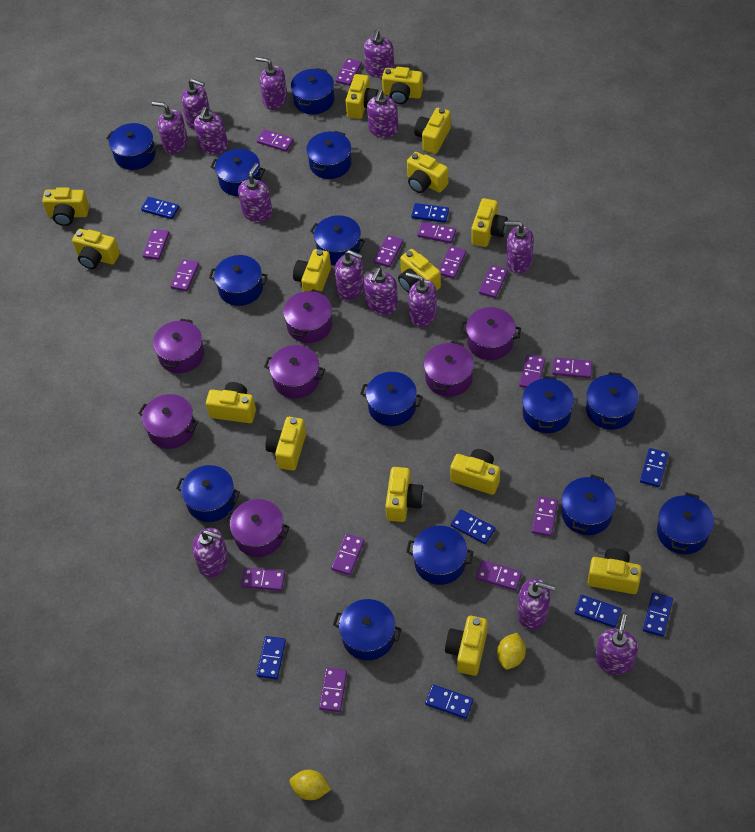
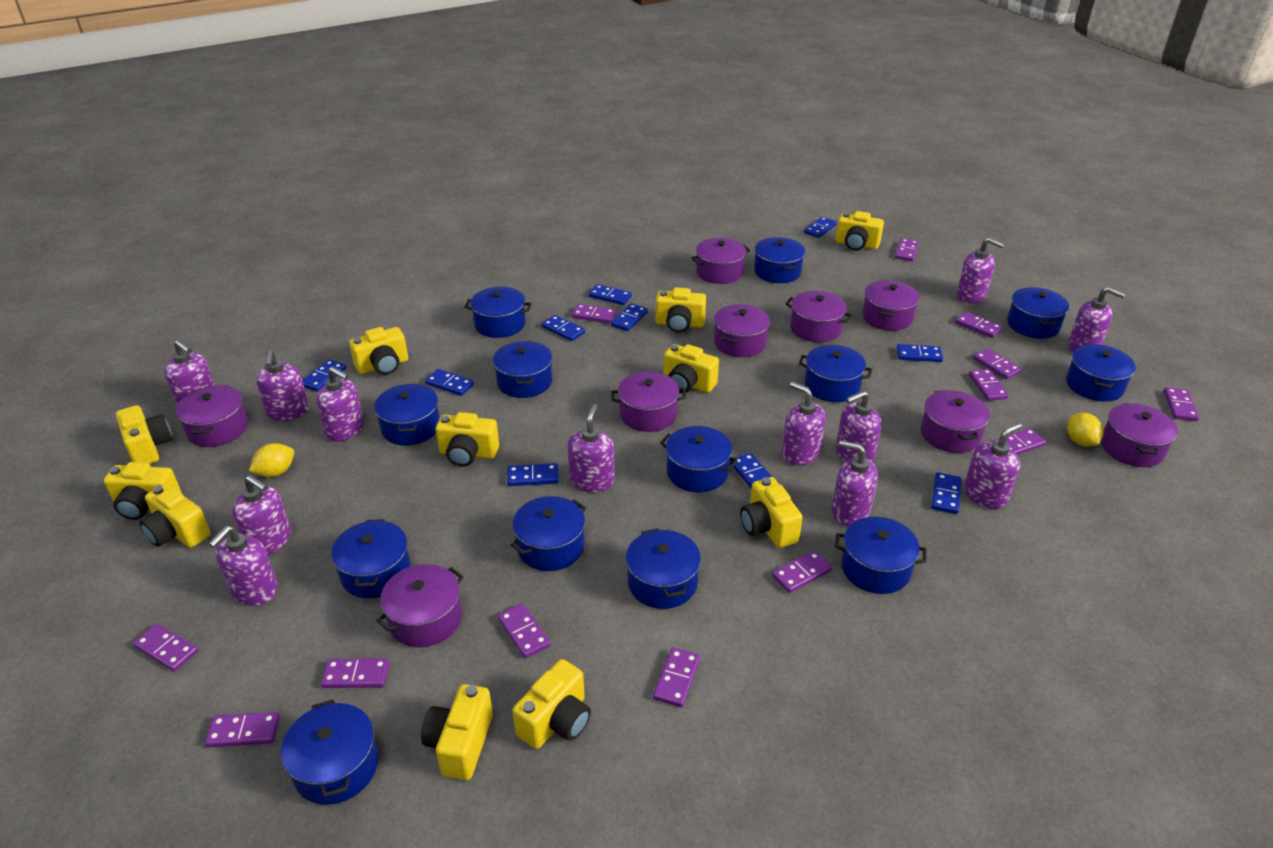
blue domino: [141,197,179,219] [257,636,286,680] [411,203,449,223] [425,685,473,719] [451,510,495,544] [575,595,622,628] [640,448,669,487] [643,593,673,637] = 8 -> [302,359,346,392] [425,369,474,396] [507,463,558,486] [542,315,585,341] [588,284,632,305] [611,303,648,331] [730,453,772,489] [804,217,837,238] [897,344,943,362] [931,472,962,514] = 10
blue pot: [106,123,157,170] [176,465,240,522] [209,255,267,306] [211,148,265,196] [291,68,335,114] [306,131,352,179] [310,215,365,265] [333,599,402,660] [360,372,423,426] [406,525,473,585] [522,376,574,433] [561,475,616,535] [586,372,639,430] [657,492,714,554] = 14 -> [281,699,379,805] [331,519,411,598] [374,384,440,446] [465,287,532,338] [493,341,552,398] [511,496,586,571] [626,528,701,609] [660,426,738,492] [754,237,805,283] [799,345,872,402] [835,517,927,594] [1007,287,1069,339] [1066,344,1136,401] = 13
purple domino: [142,229,169,260] [170,259,199,292] [241,567,285,591] [257,129,294,152] [319,668,347,712] [331,534,364,575] [335,58,362,86] [374,235,403,267] [418,222,456,244] [439,246,466,279] [476,560,522,591] [479,265,508,298] [519,354,545,388] [531,496,558,536] [552,357,592,378] = 15 -> [133,623,198,672] [205,712,280,747] [321,658,390,688] [498,603,551,658] [572,304,616,324] [653,647,700,707] [772,550,832,593] [895,238,919,261] [955,311,1003,338] [969,369,1009,401] [973,348,1022,379] [993,428,1046,455] [1164,387,1199,421] = 13
purple pot: [138,394,198,449] [153,319,204,373] [225,499,289,557] [264,345,325,399] [283,289,333,343] [424,341,474,397] [460,307,521,360] = 7 -> [176,385,248,447] [376,564,464,647] [611,371,686,432] [691,238,750,284] [714,304,770,357] [785,291,852,342] [862,280,920,331] [921,390,990,453] [1101,403,1178,467] = 9
purple soap dispenser: [152,101,188,154] [181,79,210,129] [192,528,229,578] [194,107,228,154] [238,163,273,222] [255,57,288,110] [335,250,364,300] [364,30,394,78] [364,267,398,315] [367,90,399,138] [406,272,437,327] [505,221,534,274] [517,578,555,630] [595,614,638,675] = 14 -> [164,340,215,406] [208,526,278,606] [232,475,291,555] [256,350,309,421] [316,366,364,442] [567,404,615,492] [782,382,826,466] [832,440,878,526] [836,390,882,462] [957,238,1004,304] [964,423,1022,509] [1068,287,1126,352] = 12
yellow camera: [42,188,89,226] [72,229,120,269] [206,382,256,423] [265,417,306,471] [293,249,331,292] [345,74,378,119] [382,67,423,104] [385,467,424,522] [398,249,441,293] [407,152,448,193] [415,108,451,154] [445,616,488,676] [450,449,500,495] [471,198,508,247] [587,548,642,594] = 15 -> [104,462,182,520] [116,405,173,464] [139,484,211,548] [349,327,408,375] [421,684,493,780] [436,412,499,467] [512,659,591,749] [656,287,706,333] [664,344,719,393] [740,477,803,548] [836,211,884,251] = 11

